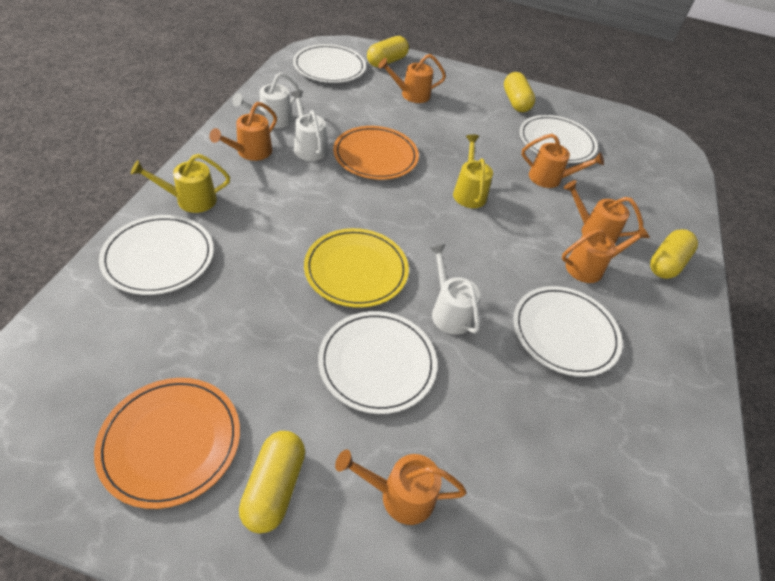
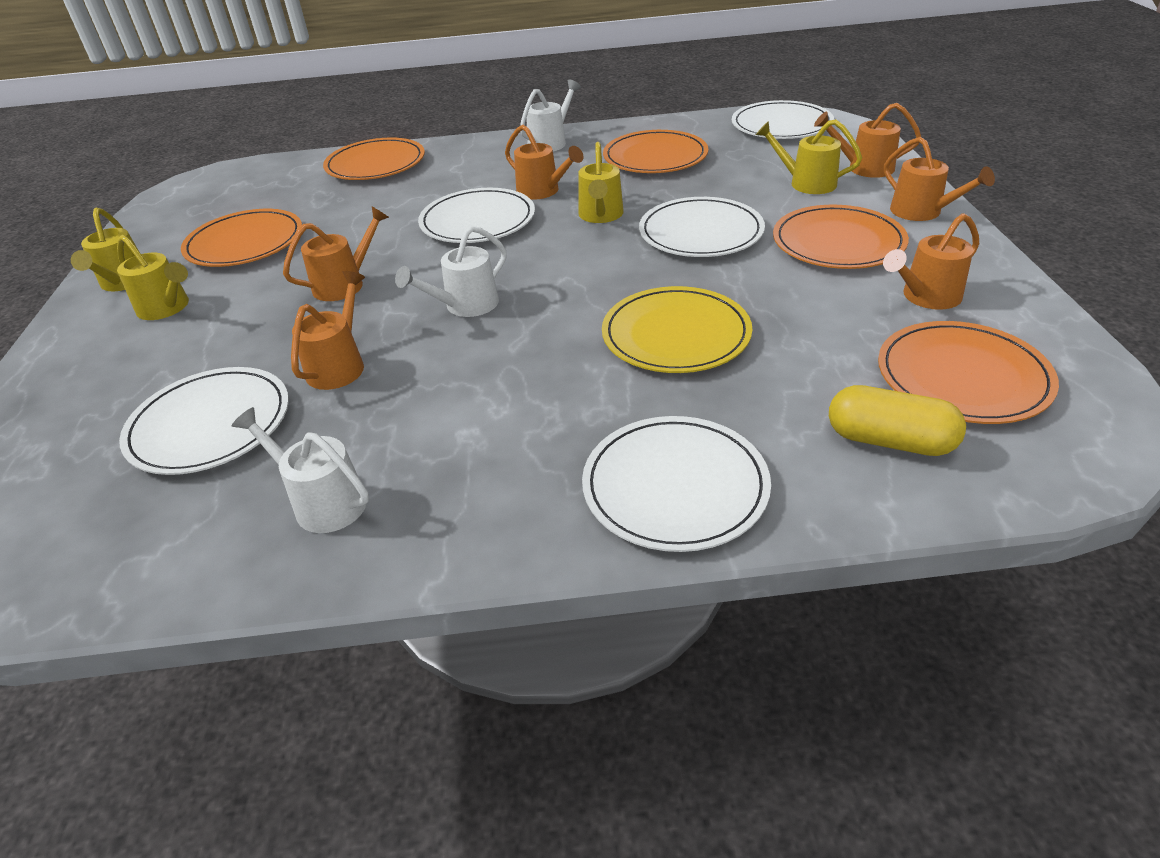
orange plate: [94,378,240,509] [333,126,419,180] = 2 -> [181,209,302,267] [323,137,425,180] [603,130,708,173] [773,205,909,269] [878,321,1059,424] = 5
yellow capsule: [239,431,305,534] [367,36,409,67] [504,72,535,112] [650,229,698,279] = 4 -> [829,385,966,456] = 1
yellow watering can: [131,154,230,213] [453,134,493,208] = 2 -> [71,208,139,291] [117,235,189,320] [578,142,624,223] [756,119,862,194] = 4

